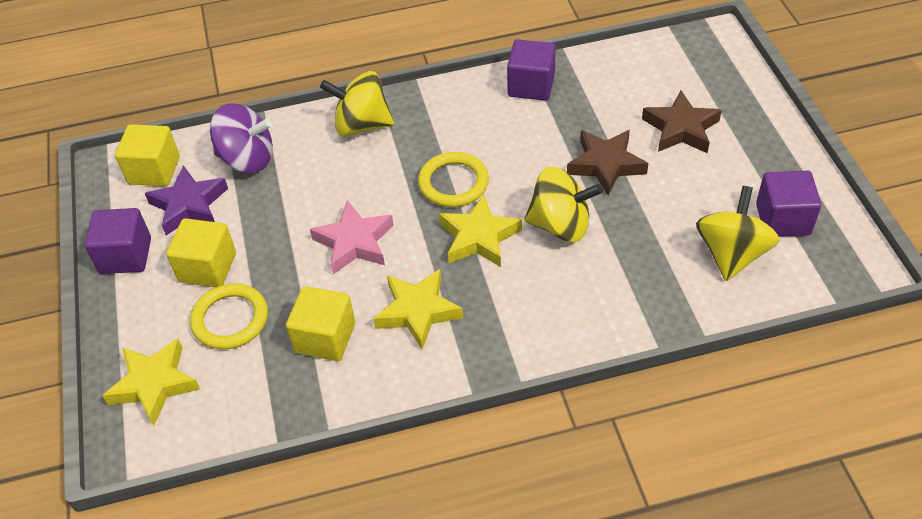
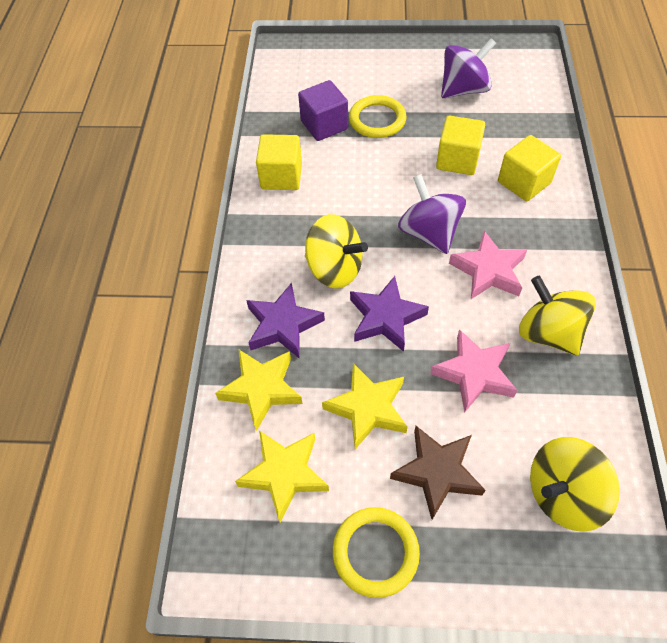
brown star: [567,130,649,196] [642,90,722,153] = 2 -> [390,426,485,520] = 1
pink star: [310,200,394,274] = 1 -> [430,329,518,412] [449,231,528,299] = 2
purple cube: [85,208,151,274] [507,39,556,101] [756,171,821,237] = 3 -> [298,80,348,141] = 1
purple spinning top: [210,103,273,173] = 1 -> [398,174,466,254] [441,38,496,98] = 2
purple star: [145,165,228,236] = 1 -> [246,283,325,359] [350,276,429,352] = 2

